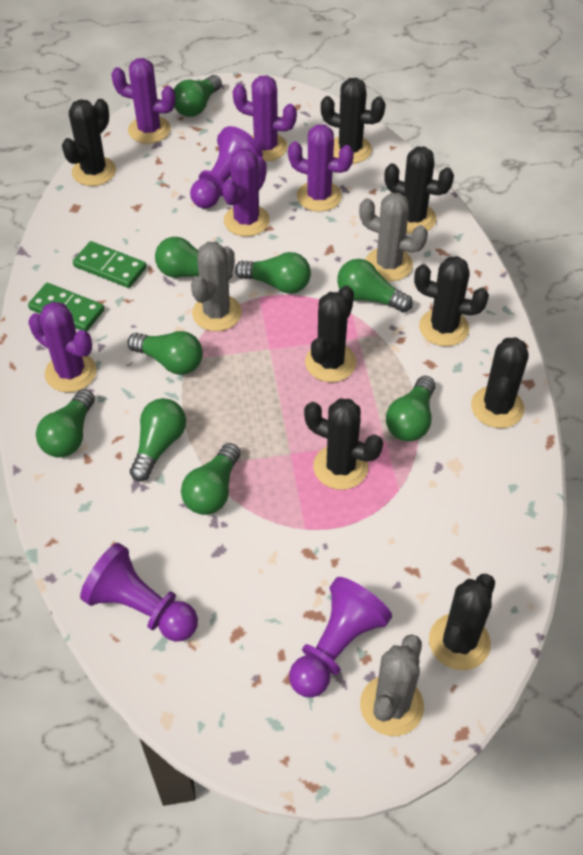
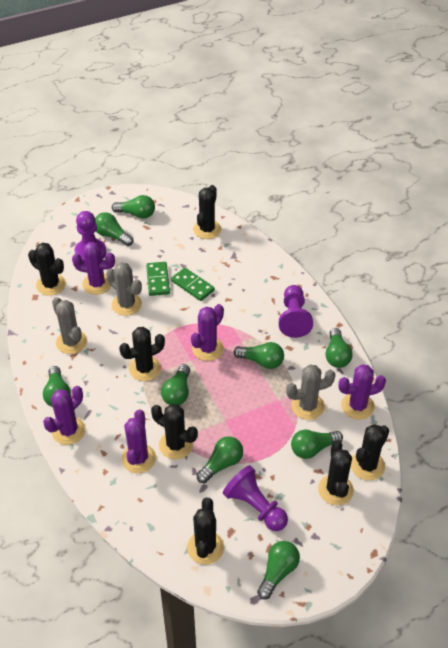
black cactus: [62,99,116,186] [304,398,383,490] [305,286,356,382] [321,78,386,164] [384,147,454,234] [414,256,489,346] [429,574,495,670] [471,337,529,428] = 8 -> [28,243,66,296] [119,327,165,381] [151,404,198,459] [187,498,224,565] [193,185,221,239] [318,440,354,505] [351,424,389,480] = 7

